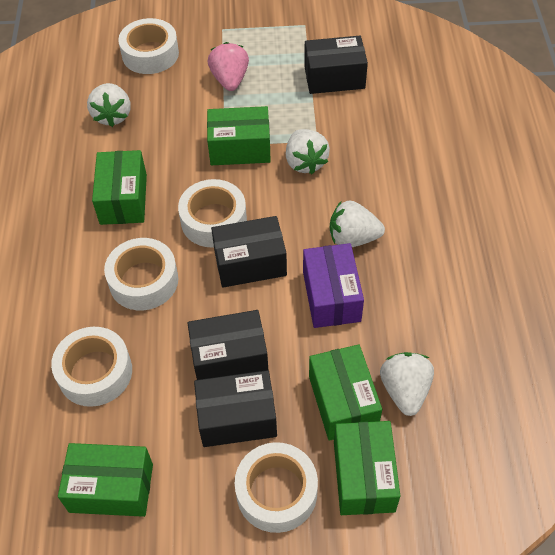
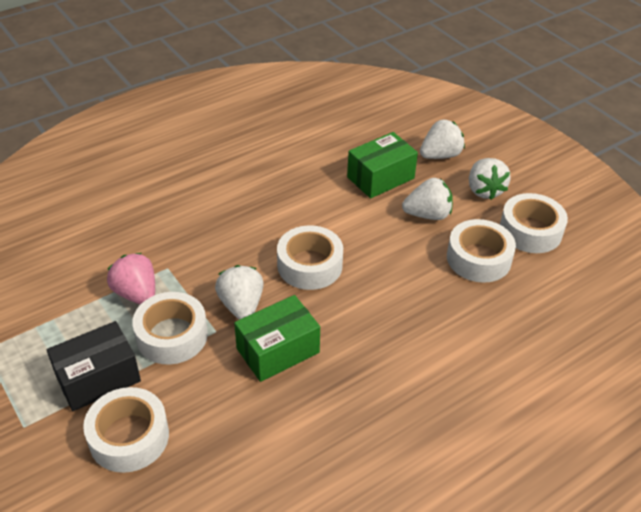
black box: [187,310,268,380] [194,370,277,447] [211,216,287,287] [304,36,368,94] = 4 -> [47,321,141,411] = 1
green box: [58,443,153,517] [92,150,147,225] [207,106,271,165] [309,344,382,441] [334,421,400,515] = 5 -> [234,295,320,382] [347,132,418,198] = 2
purple box: [303,243,364,328] = 1 -> none = 0

